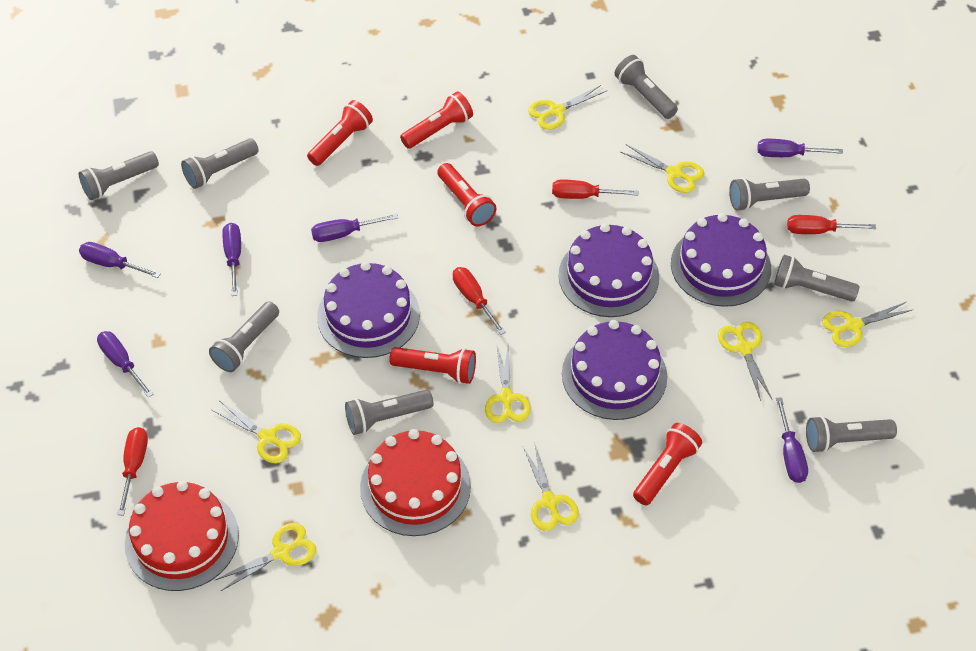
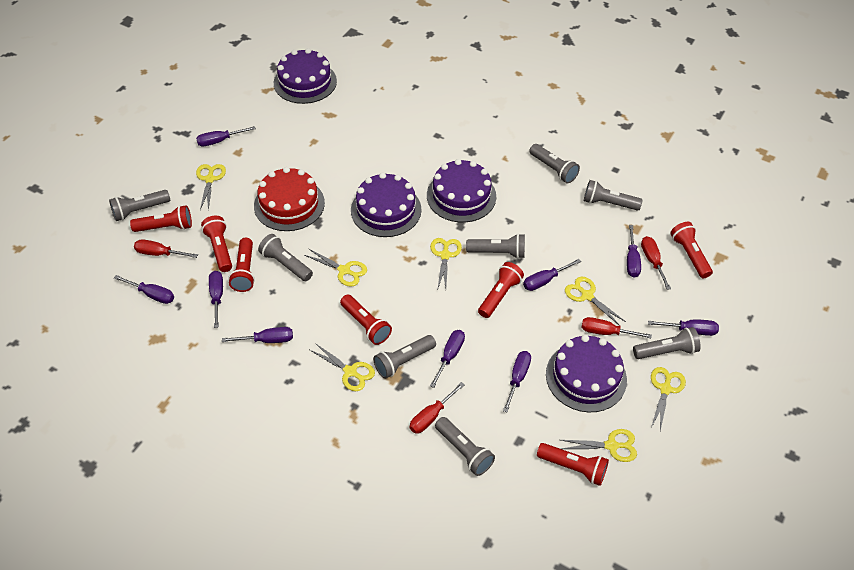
purple screwdriver: [79,242,161,278] [97,331,153,398] [222,223,241,296] [311,214,398,242] [757,139,843,157] [776,397,808,483] = 6 -> [114,275,174,304] [196,126,256,147] [209,271,223,328] [222,327,293,343] [430,330,465,388] [503,351,531,412] [523,259,581,291] [627,225,641,278] [648,320,719,336] = 9
red cake: [125,481,239,591] [360,429,471,536] = 2 -> [254,167,325,231] = 1
red flashlight: [307,100,373,166] [389,347,476,384] [400,91,473,149] [437,163,496,226] [633,423,702,505] = 5 -> [130,205,192,232] [201,216,232,272] [228,238,255,292] [340,294,392,345] [478,262,524,318] [537,443,609,486] [670,222,713,278] = 7
yellow scissors: [212,401,301,463] [215,523,317,591] [485,344,531,423] [523,442,579,531] [528,85,606,130] [621,144,704,193] [718,322,772,401] [822,302,912,347] = 8 -> [196,164,226,211] [304,249,367,287] [310,343,375,391] [430,238,462,288] [561,429,637,462] [565,277,626,326] [651,367,686,431] = 7

